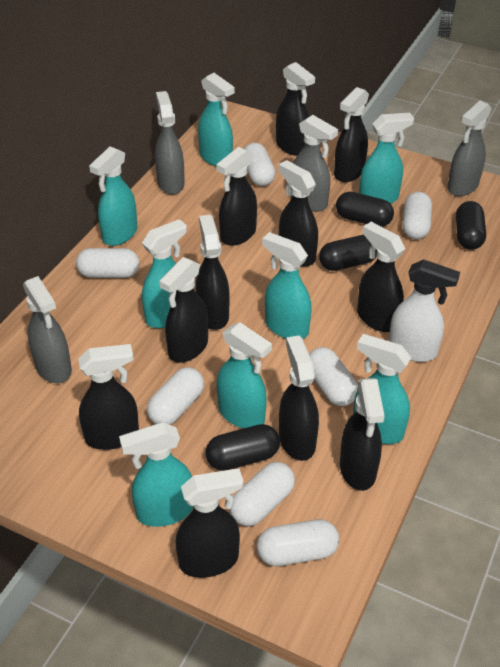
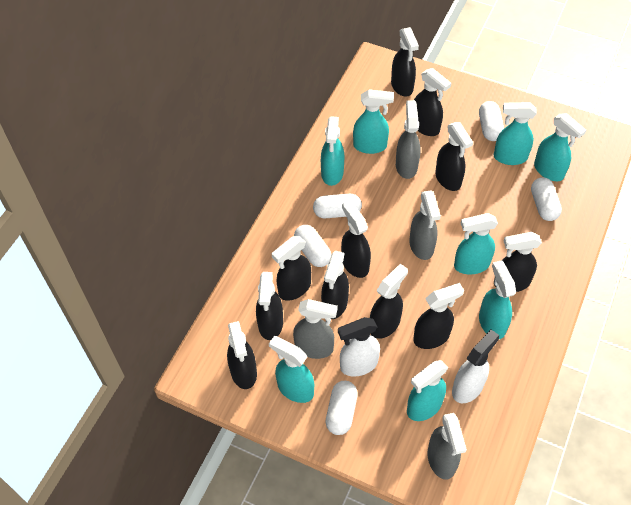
black capsule: [205,424,280,471] [319,235,377,271] [336,192,394,227] [456,201,486,250] = 4 -> none = 0
white capsule: [76,248,140,278] [147,367,204,425] [230,462,295,526] [244,143,275,186] [257,519,339,566] [309,347,358,406] [403,192,432,239] = 7 -> [294,225,331,267] [313,194,362,218] [326,381,358,435] [479,101,504,141] [531,177,562,221] = 5
white spray bottle: [389,259,460,362] = 1 -> [338,317,380,377] [452,330,499,403] = 2

